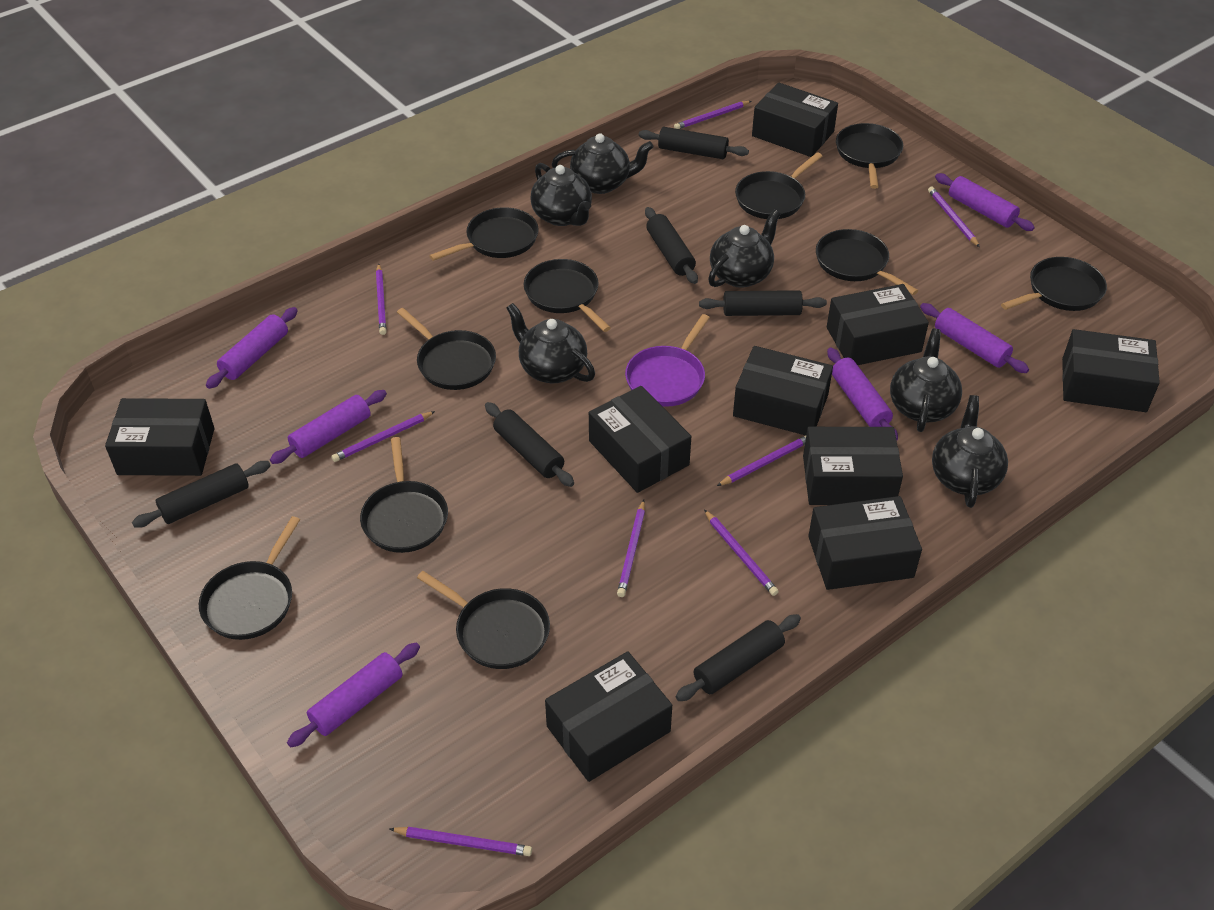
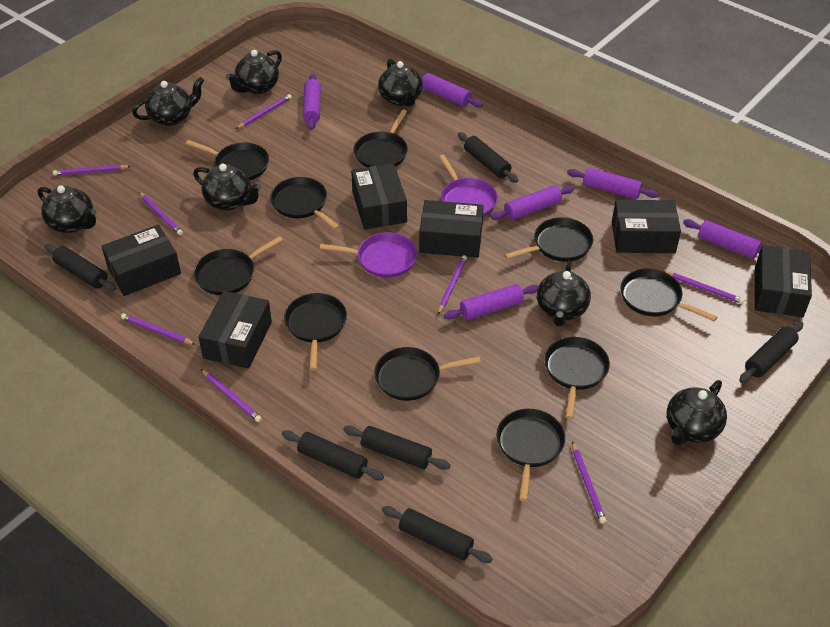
black box: [105,398,215,476] [545,651,672,782] [589,386,691,493] [733,346,833,435] [752,83,838,157] [803,427,903,505] [808,496,922,590] [827,284,929,365] [1062,329,1160,412] = 9 -> [101,224,181,296] [198,291,272,369] [351,163,407,230] [419,200,484,258] [612,200,681,253] [755,245,812,317] = 6
black teapot: [506,303,595,383] [530,163,592,226] [552,133,653,194] [708,210,780,288] [890,328,962,432] [932,395,1008,508] = 6 -> [38,185,97,233] [132,77,204,126] [193,164,261,211] [226,50,282,94] [378,58,423,107] [537,260,591,326] [667,380,727,445] = 7
purple pan: [625,314,710,407] = 1 -> [320,233,417,278] [439,155,498,217] = 2

